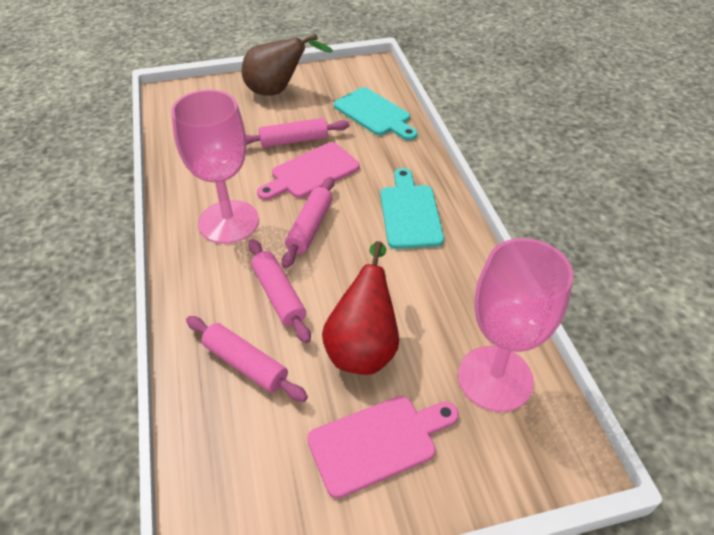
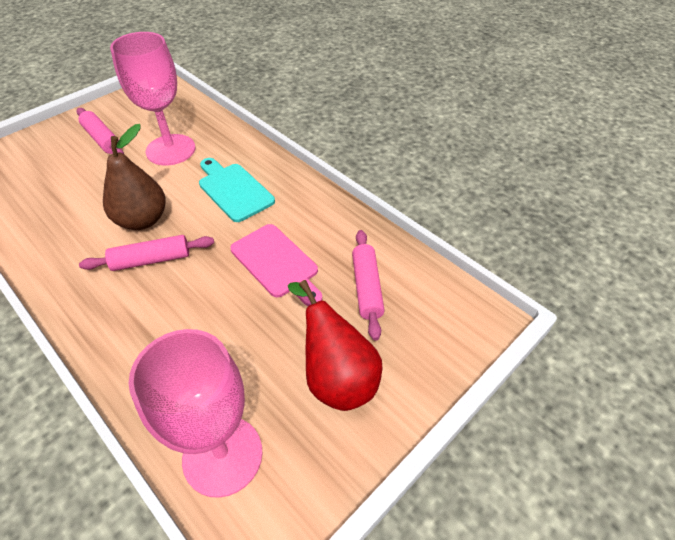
pink cutting board: [257,142,360,200] [307,396,459,498] = 2 -> [230,224,322,306] = 1
pink rolling pin: [186,316,308,402] [246,118,350,148] [249,239,311,343] [282,177,334,269] = 4 -> [77,108,124,154] [79,235,214,271] [352,230,385,341] = 3
turquoise cutting board: [334,87,418,141] [380,168,444,249] = 2 -> [199,158,275,222] = 1

